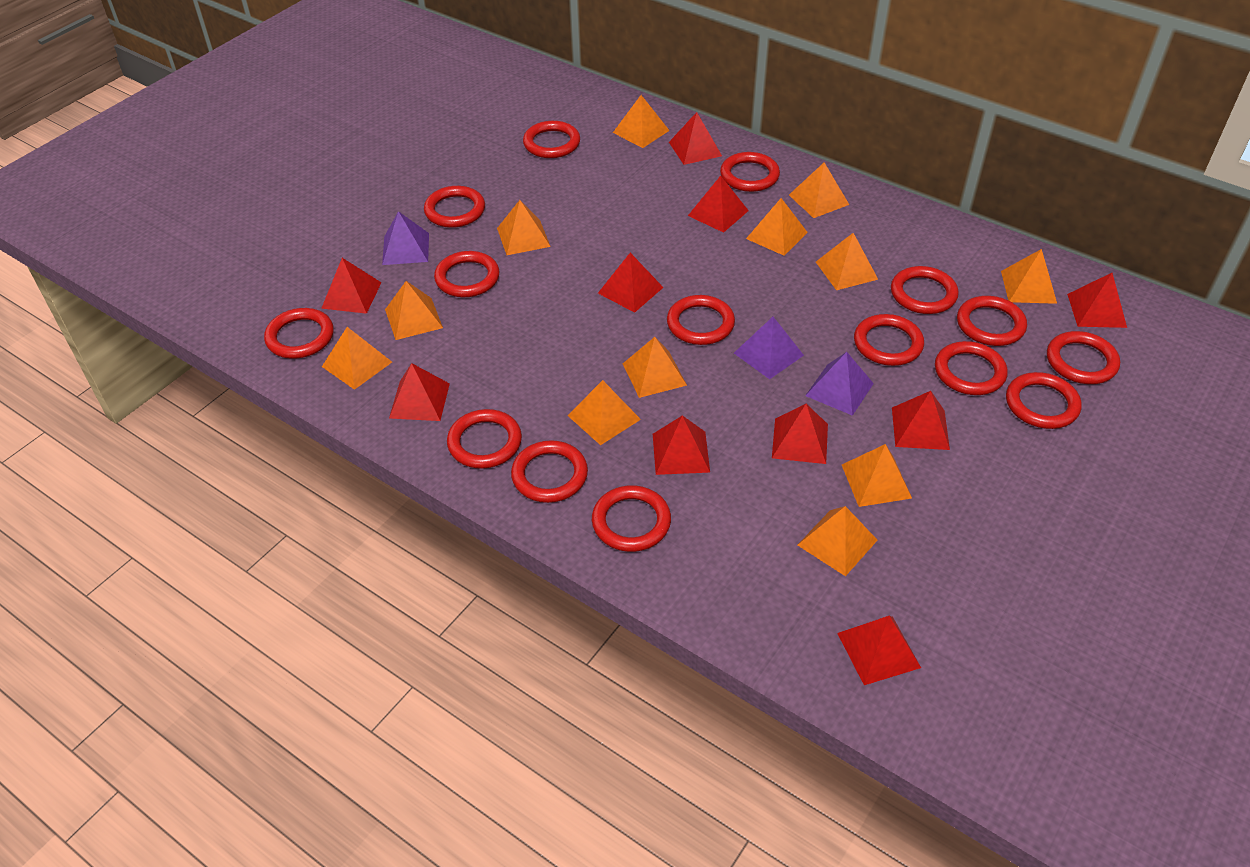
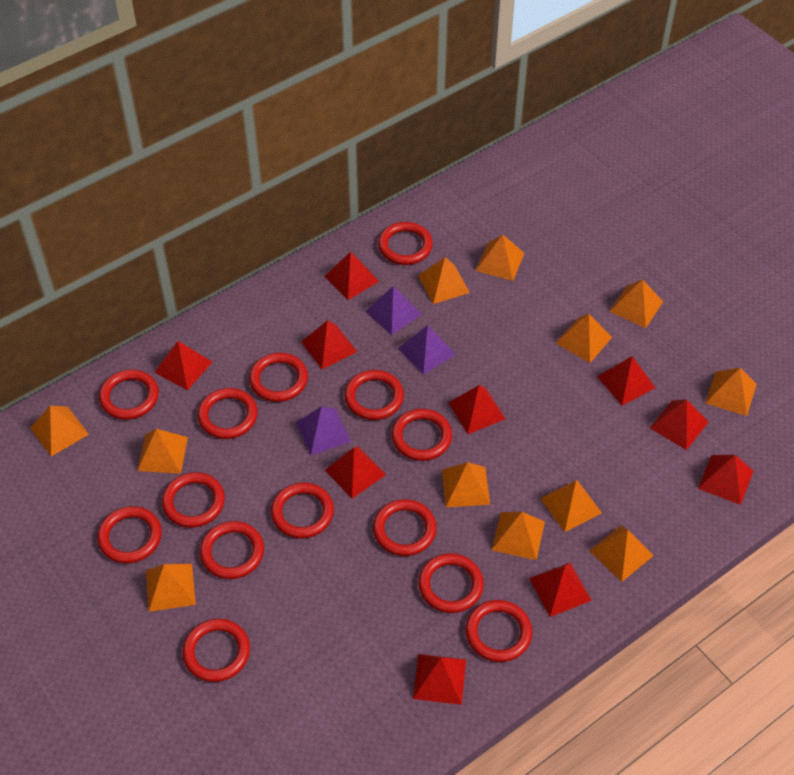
red ring: [264,308,334,358] [424,186,485,228] [434,251,499,297] [447,409,522,469] [511,440,588,503] [523,121,580,158] [592,485,671,552] [667,295,735,345] [720,152,780,192] [854,314,924,366] [891,266,959,314] [935,341,1008,395] [957,296,1027,346] [1006,372,1081,429] [1047,331,1120,384] = 15 -> [97,506,162,563] [99,369,159,420] [162,472,225,528] [182,619,250,682] [197,388,258,439] [200,521,264,579] [249,353,308,402] [271,483,334,538] [344,370,404,420] [373,499,437,556] [378,222,433,265] [392,409,452,461] [418,553,484,613] [465,600,532,662] = 14

